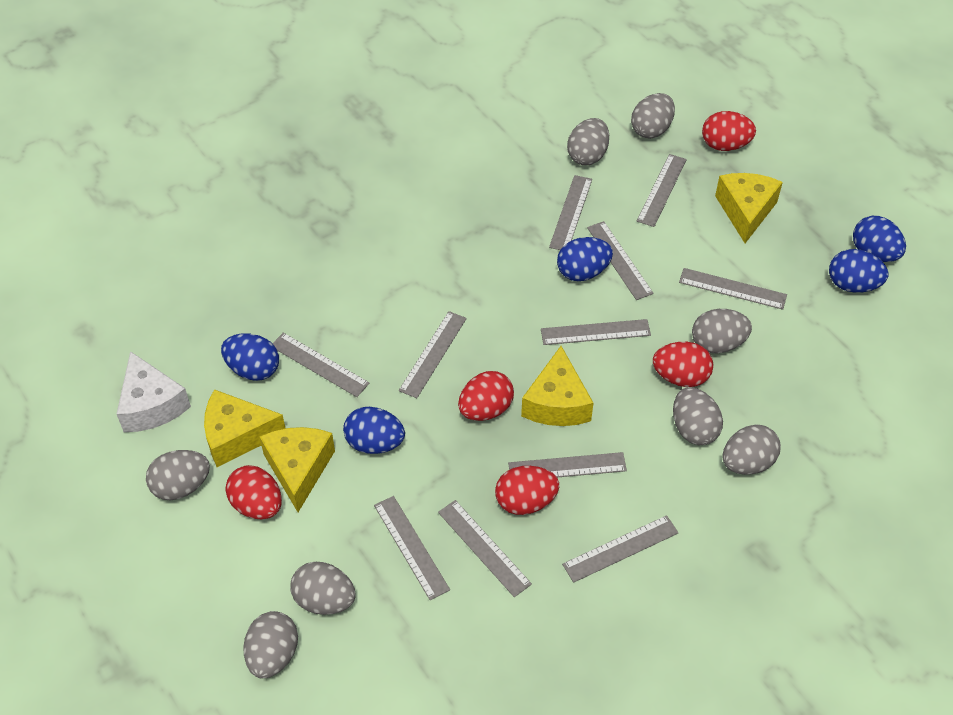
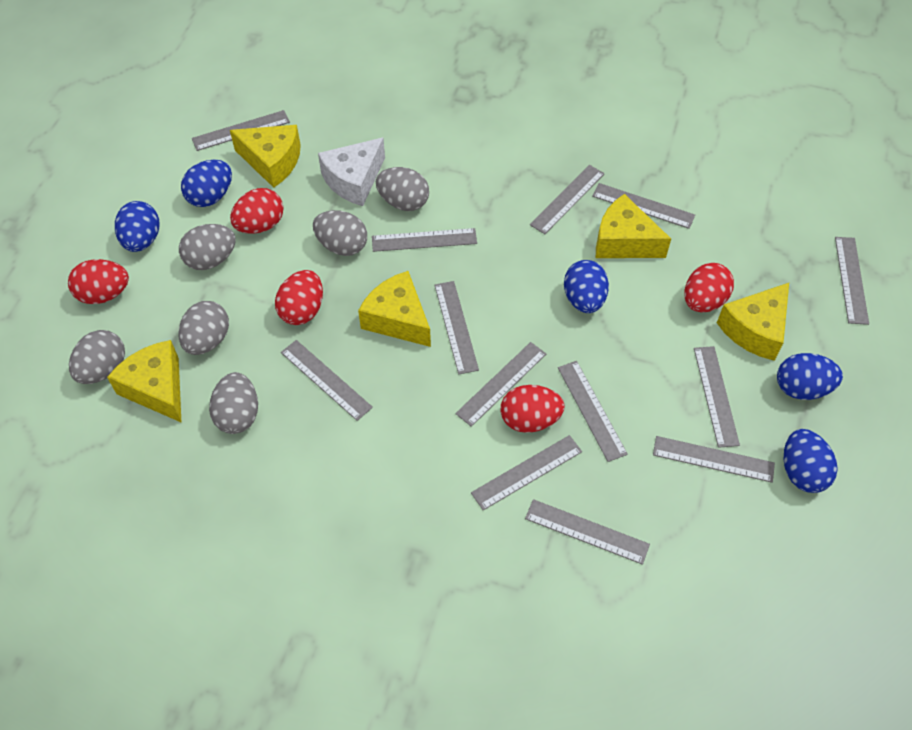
grey egg: [146,450,210,500] [243,611,298,678] [290,562,356,615] [567,118,609,165] [631,93,675,139] [673,387,723,445] [692,309,752,353] [722,424,781,475] = 8 -> [69,330,125,384] [178,301,229,355] [179,224,236,270] [209,372,258,434] [313,210,367,256] [376,167,429,211] = 6
grey ruler: [272,333,369,397] [374,496,450,600] [399,311,467,398] [438,500,532,597] [508,452,627,477] [541,319,651,345] [549,175,592,250] [562,515,678,583] [587,221,654,300] [637,154,687,227] [679,268,787,310] = 11 -> [192,110,290,151] [281,340,373,421] [372,228,477,252] [435,281,479,374] [455,342,546,427] [471,435,582,510] [525,499,650,565] [530,165,605,234] [558,361,628,462] [592,183,695,229] [653,436,775,483] [694,346,740,448] [835,237,869,325] = 13
yellow cheese: [204,389,286,467] [259,427,335,512] [521,346,593,426] [715,173,783,243] = 4 -> [107,340,182,423] [230,125,301,188] [358,271,431,347] [596,194,671,258] [717,283,789,361] = 5

